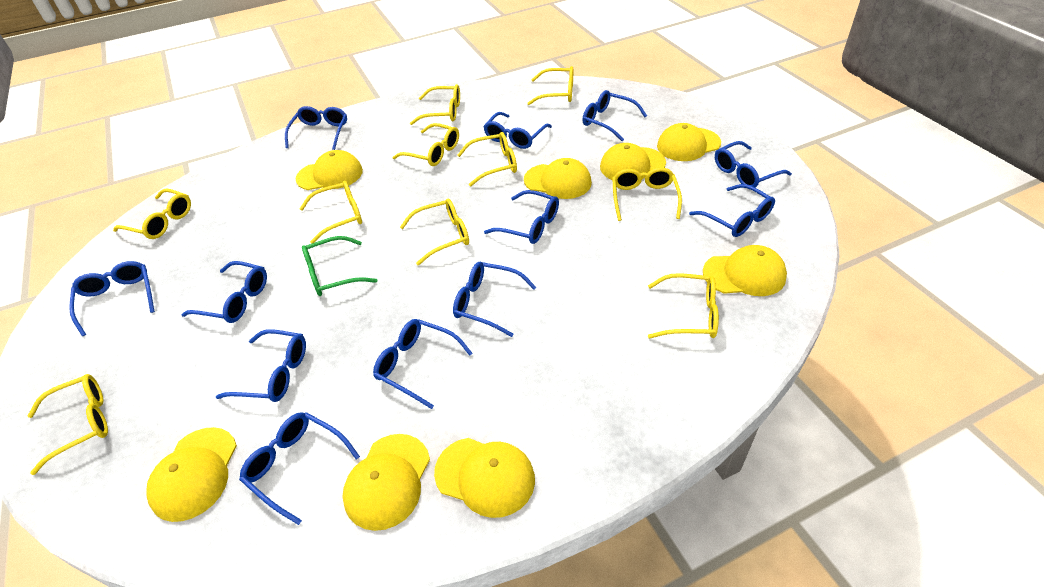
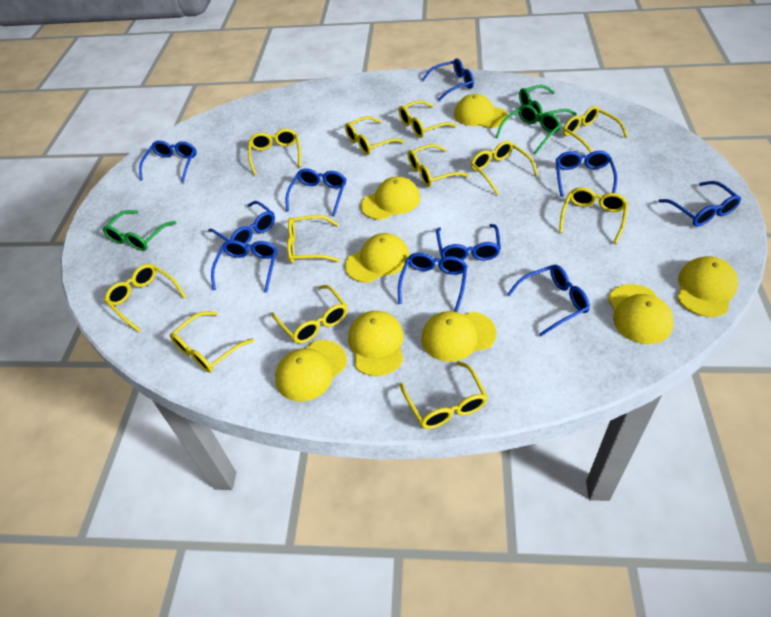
blue glasses: [69,261,155,336] [181,261,267,323] [216,329,306,402] [239,412,360,525] [285,106,347,150] [373,319,472,409] [453,262,536,337] [483,112,552,149] [484,190,559,244] [582,90,647,141] [689,184,775,237] [715,141,792,188] = 12 -> [139,140,197,183] [208,201,275,245] [211,240,277,293] [286,168,346,217] [398,253,468,312] [422,58,474,101] [436,224,501,261] [507,265,590,336] [556,151,617,197] [658,181,741,227] = 10
green glasses: [302,236,377,296] = 1 -> [103,210,176,251] [496,105,561,154] [519,85,577,122] = 3
yellow glasses: [28,374,108,475] [113,189,191,239] [299,181,362,244] [393,123,459,166] [400,199,469,265] [410,84,460,125] [457,132,517,186] [527,66,573,105] [612,167,682,221] [648,273,719,338] = 10 -> [104,264,186,332] [170,312,254,373] [248,129,301,175] [271,285,347,343] [287,215,340,263] [345,116,404,155] [398,100,457,138] [400,361,488,429] [408,144,469,187] [471,141,538,195] [559,187,628,244] [563,106,628,153] = 12

